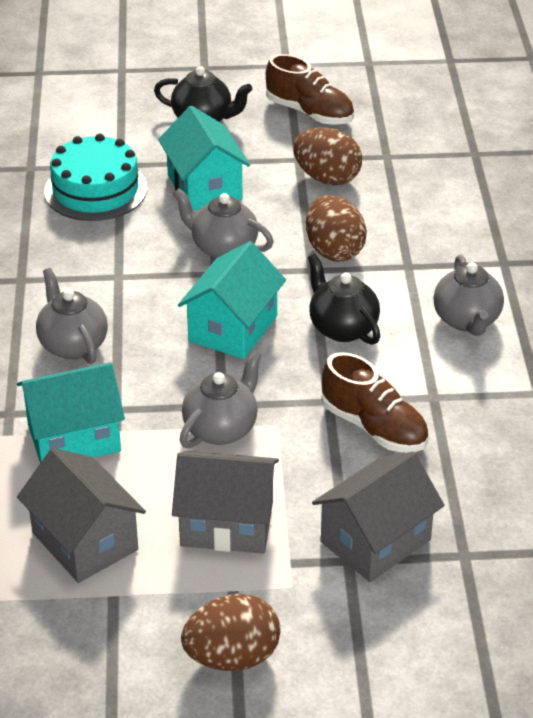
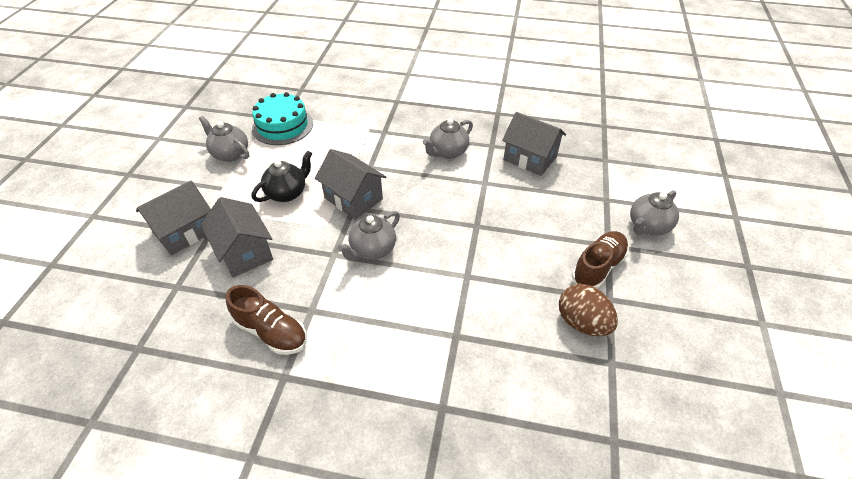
black teapot: [154,66,252,122] [308,254,380,345] = 2 -> [252,151,312,202] = 1
brown egg: [181,594,280,671] [293,127,362,186] [306,195,367,262] = 3 -> [559,284,618,336] = 1
grey house: [17,448,146,583] [172,451,279,554] [312,452,445,582] = 3 -> [136,180,211,255] [201,197,273,277] [315,149,386,220] [502,112,566,176] = 4
turquoise house: [17,362,125,463] [158,106,250,210] [178,241,286,359] = 3 -> none = 0

